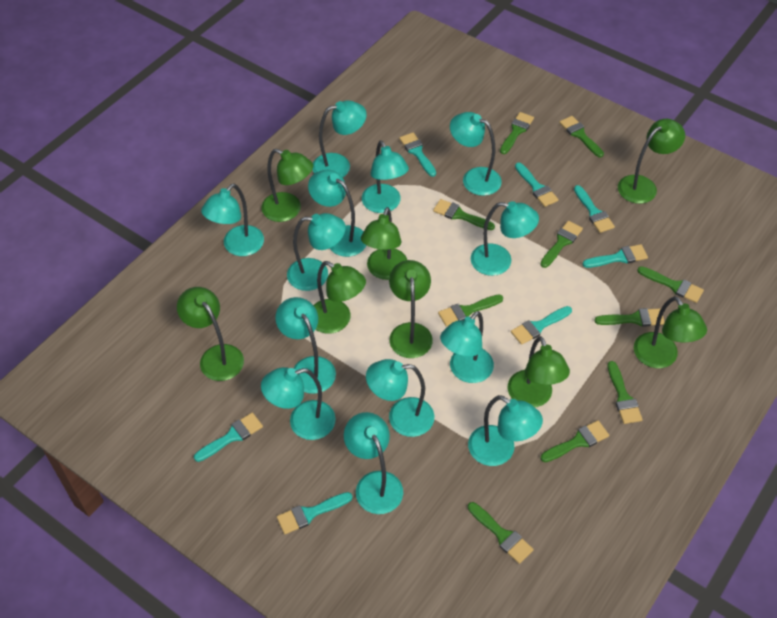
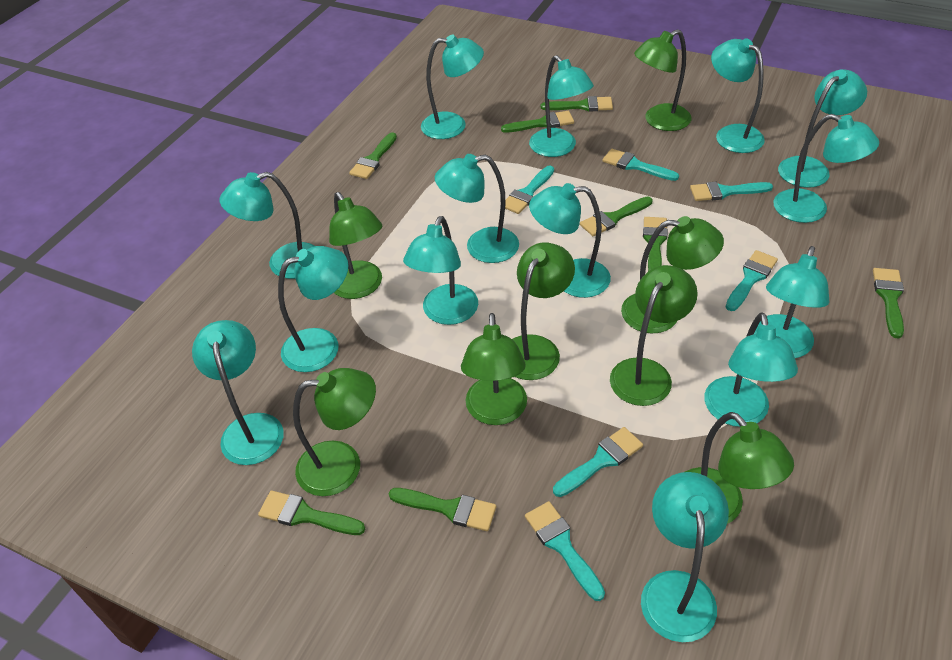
green brush: [433,199,495,230] [438,294,503,327] [468,502,534,564] [500,112,534,154] [540,221,583,268] [541,420,609,462] [559,116,604,157] [594,308,665,327] [607,361,643,424] [637,266,704,303] = 10 -> [258,491,365,535] [349,132,397,179] [389,488,496,531] [501,111,574,133] [541,96,613,111] [580,196,652,236] [643,217,668,271] [873,268,904,339] = 8
turquoise brush: [194,413,263,462] [277,492,352,534] [399,133,436,177] [511,306,572,345] [515,162,558,207] [574,185,615,233] [582,244,648,268] = 7 -> [505,166,554,214] [525,501,605,601] [553,427,643,497] [602,149,679,181] [690,182,773,201] [726,250,778,311] = 6
turquoise lamp: [201,184,264,256] [261,367,336,440] [275,297,336,394] [287,213,346,291] [308,170,366,257] [312,100,367,177] [344,412,403,514] [362,140,409,213] [366,359,434,437] [440,311,494,383] [450,112,502,196] [468,395,543,466] [471,201,539,276] = 13 -> [192,320,284,465] [220,172,315,279] [278,246,348,372] [403,216,478,325] [421,35,484,139] [435,154,519,263] [529,55,594,157] [529,183,611,298] [641,472,729,642] [704,312,798,427] [711,38,765,153] [754,246,829,358] [773,114,879,223] [778,69,867,188] = 14

